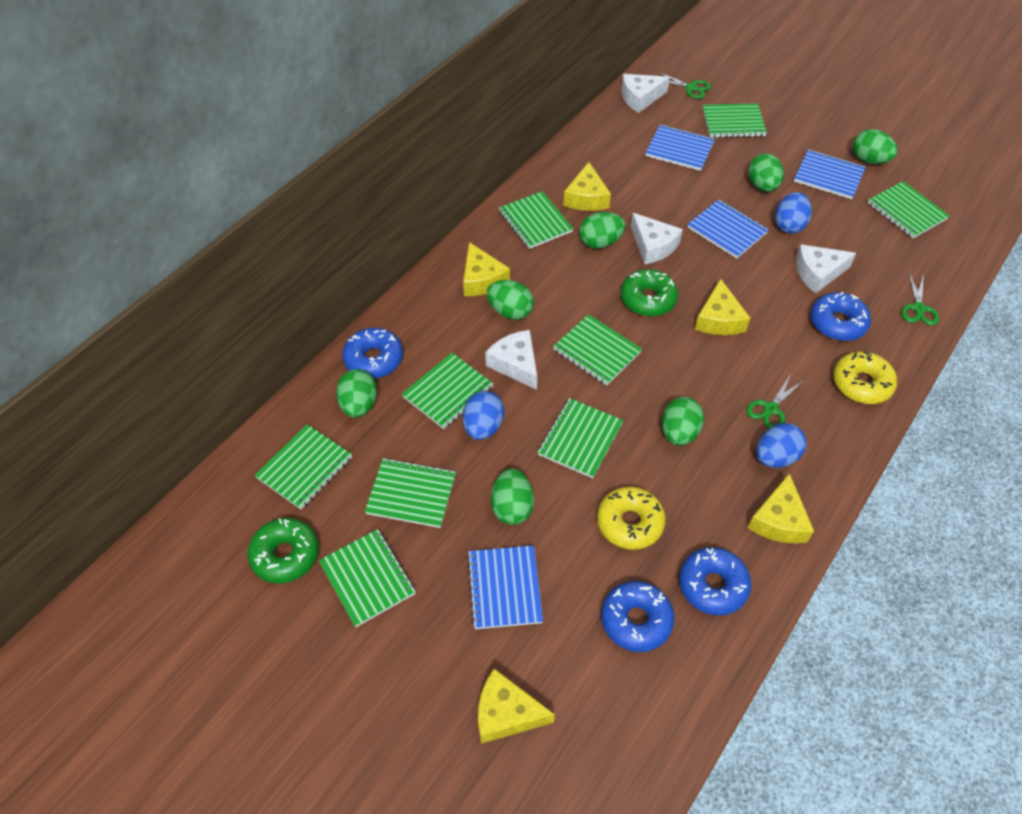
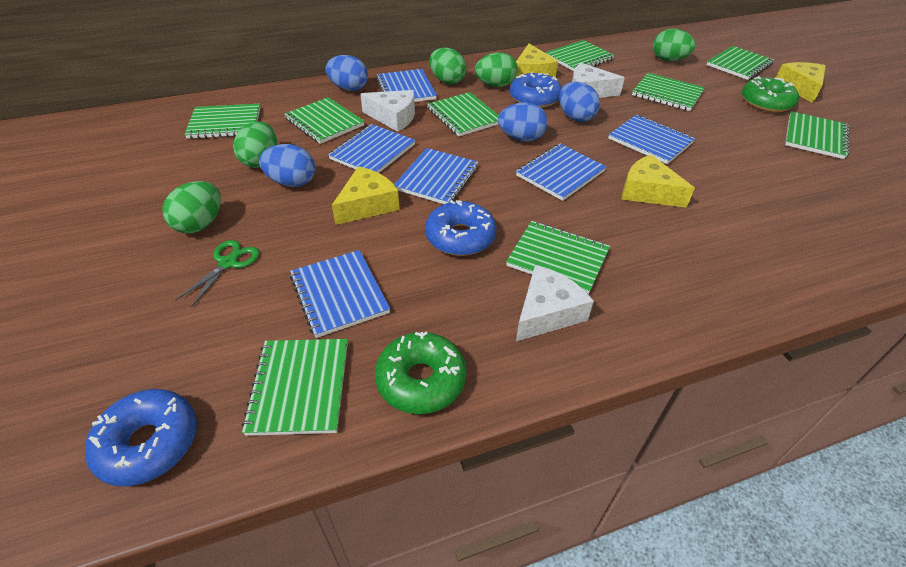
blue donut: [342,328,403,379] [601,581,675,652] [679,547,751,616] [810,292,871,341] = 4 -> [85,389,197,486] [425,200,496,256] [510,73,562,108] = 3
blue egg: [463,391,504,440] [756,423,807,468] [775,192,812,234] = 3 -> [259,144,315,187] [326,55,368,91] [498,102,548,142] [559,82,600,122] = 4
blue notebook: [467,545,543,629] [645,125,715,171] [687,199,769,258] [794,150,866,199] = 4 -> [290,250,390,338] [328,124,416,173] [376,69,437,102] [394,148,479,204] [516,144,607,201] [608,115,695,164] = 6
green egg: [336,369,377,418] [487,280,534,320] [491,468,534,525] [579,212,626,249] [662,397,704,446] [748,153,784,192] [853,129,897,164] = 7 -> [163,181,221,233] [233,121,277,168] [430,48,467,84] [475,52,518,87] [653,28,696,61] = 5
green scissors: [658,72,711,99] [746,375,804,428] [901,273,939,325] = 3 -> [175,240,259,307] = 1
white cheese: [485,330,537,390] [621,74,670,113] [631,213,683,264] [795,244,856,293] = 4 -> [360,90,415,132] [516,265,594,341] [572,63,625,98] = 3
yellow cheese: [463,242,510,296] [478,669,555,744] [563,162,611,211] [695,279,750,335] [748,473,814,543] = 5 -> [332,166,400,225] [515,44,558,79] [621,155,695,208] [776,62,826,103] = 4
yellow donut: [597,486,666,550] [833,350,897,404] = 2 -> none = 0

